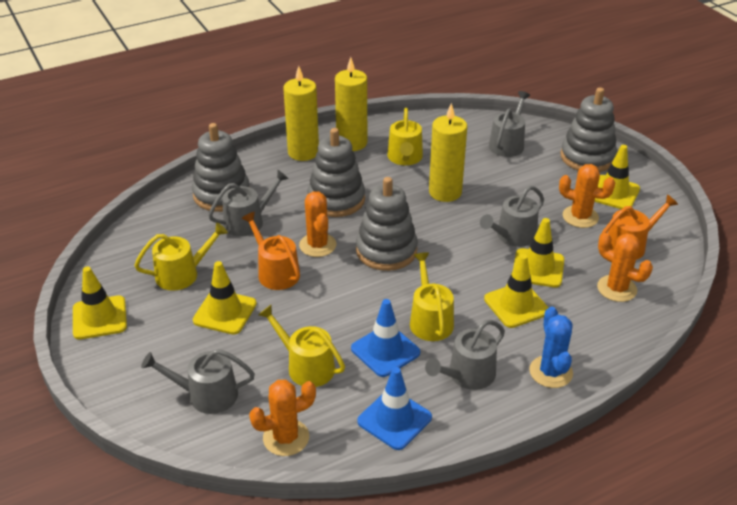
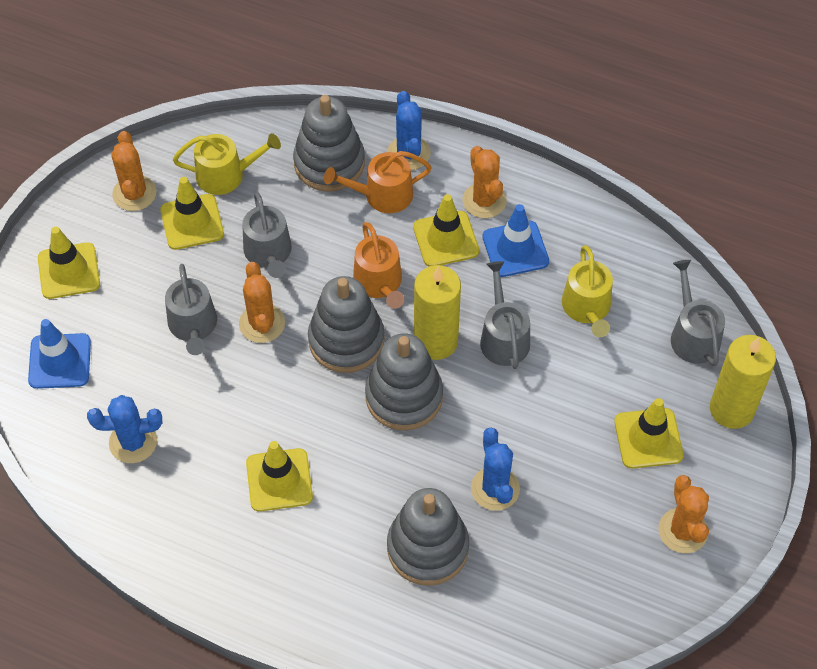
blue cactus: [529,307,573,388] = 1 -> [87,395,162,463] [387,91,431,170] [471,427,520,511] = 3
grey watering can: [141,349,255,414] [208,170,289,237] [425,320,505,390] [480,186,544,247] [489,91,530,157] = 5 -> [165,264,217,355] [242,192,292,278] [480,261,530,369] [671,260,725,366] = 4
yellow candle: [283,66,319,161] [335,57,367,151] [429,103,467,202] = 3 -> [414,265,461,360] [710,335,776,429] = 2
yellow watering can: [134,223,228,291] [258,305,345,387] [387,108,423,165] [410,252,454,341] = 4 -> [173,133,281,195] [562,245,613,337] = 2

